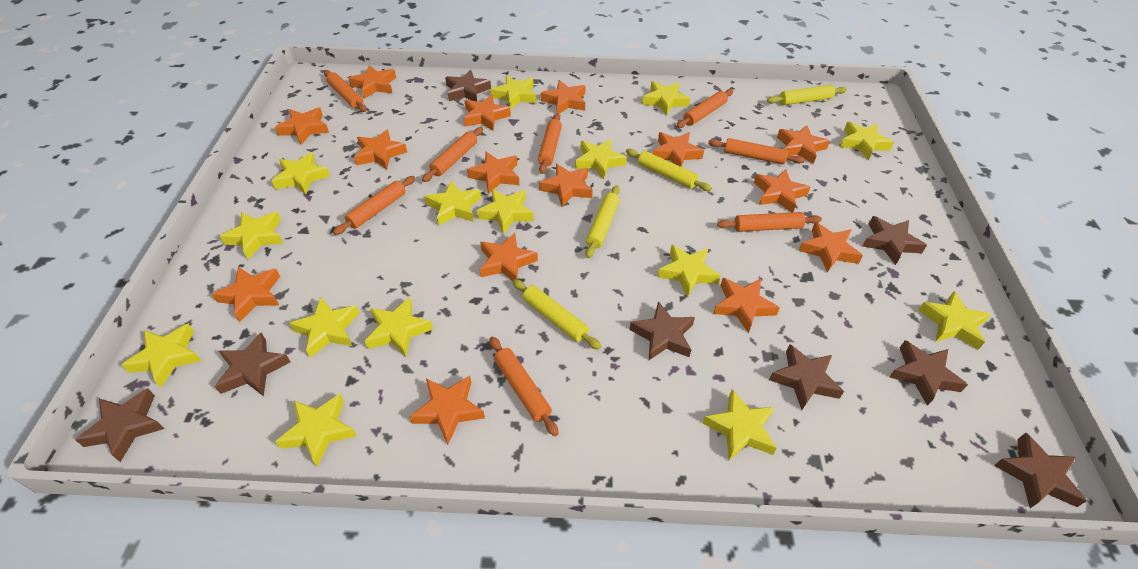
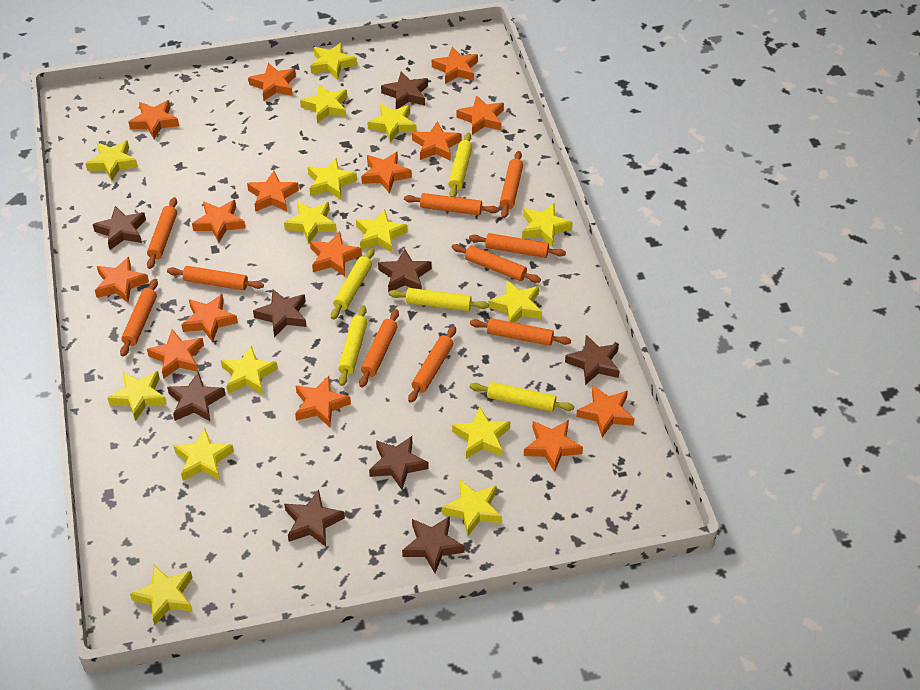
brown star: [75,388,164,462] [215,333,290,396] [445,70,491,101] [630,301,695,360] [769,344,844,410] [863,216,927,265] [889,340,968,406] [994,433,1087,508] = 8 -> [93,206,146,250] [167,371,226,421] [253,289,307,337] [284,490,345,546] [369,436,429,490] [378,248,432,293] [381,71,428,109] [402,516,464,573] [565,335,619,385] = 9
orange rolling pin: [324,70,367,112] [333,176,415,235] [422,127,483,182] [489,336,559,436] [538,113,562,174] [677,89,733,128] [708,138,805,164] [717,212,822,232] = 8 -> [120,279,158,357] [147,197,177,269] [167,266,264,290] [359,309,399,387] [404,193,499,215] [408,326,456,403] [452,244,541,283] [469,233,566,258] [470,318,571,346] [500,151,523,218] = 10
yellow rolling pin: [513,279,601,350] [585,185,620,258] [626,149,712,191] [767,85,847,105] = 4 -> [331,248,375,320] [338,305,367,386] [389,288,489,311] [448,133,473,197] [470,382,574,412] = 5

